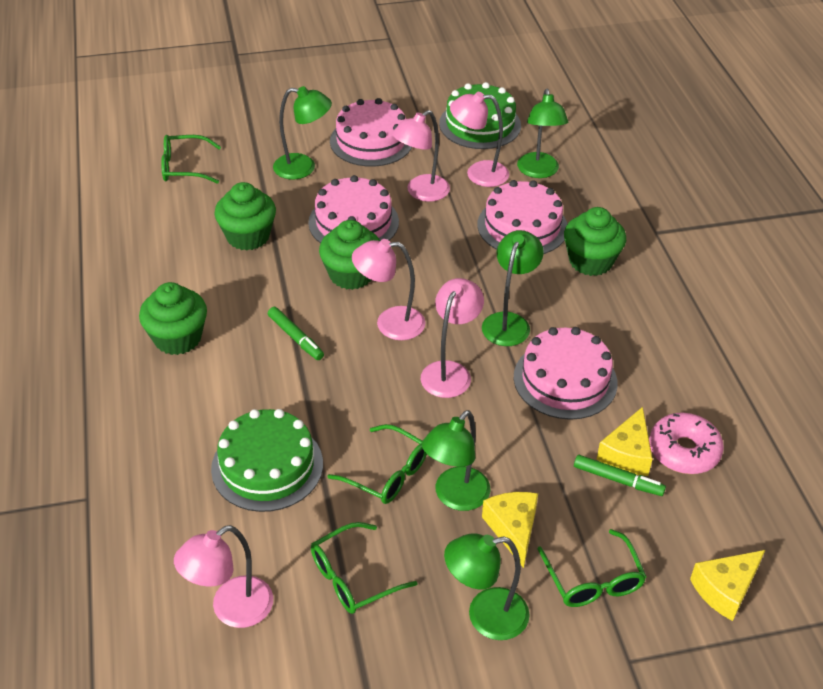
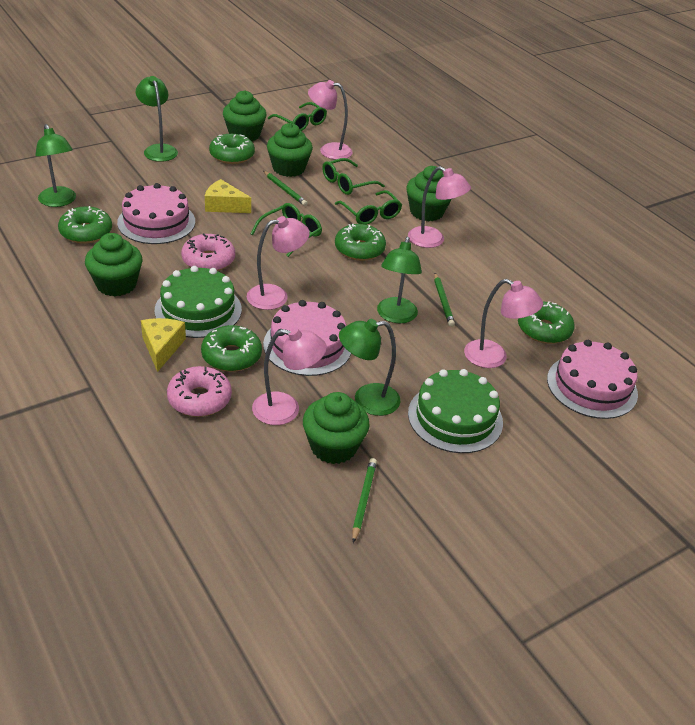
green cupcake: [139,282,207,355] [214,182,276,250] [319,220,380,290] [564,207,626,276] = 4 -> [85,233,142,296] [223,90,266,141] [267,123,313,177] [303,392,370,464] [406,166,451,221] = 5
green donut: none = 0 -> [58,206,112,244] [201,325,262,372] [209,134,255,164] [335,224,386,261] [518,301,575,344] = 5
green lamp: [273,86,332,179] [422,410,491,511] [444,533,529,640] [482,230,544,346] [517,89,568,178] = 5 -> [36,124,76,207] [136,76,178,162] [339,319,401,416] [377,237,422,324] = 4
green marker: [268,307,324,360] [574,455,666,496] = 2 -> none = 0
green pencil: none = 0 -> [264,171,308,206] [352,458,377,543] [434,273,455,327] = 3
pink cake: [308,175,399,243] [330,98,412,167] [477,180,567,254] [514,327,618,420] = 4 -> [117,183,195,244] [263,300,351,376] [547,340,638,419] = 3
pink donut: [649,413,724,474] = 1 -> [167,366,232,417] [181,233,235,271] = 2
yellow cheese: [482,492,538,568] [597,407,652,476] [690,550,765,621] = 3 -> [141,318,186,372] [205,179,251,213] = 2

